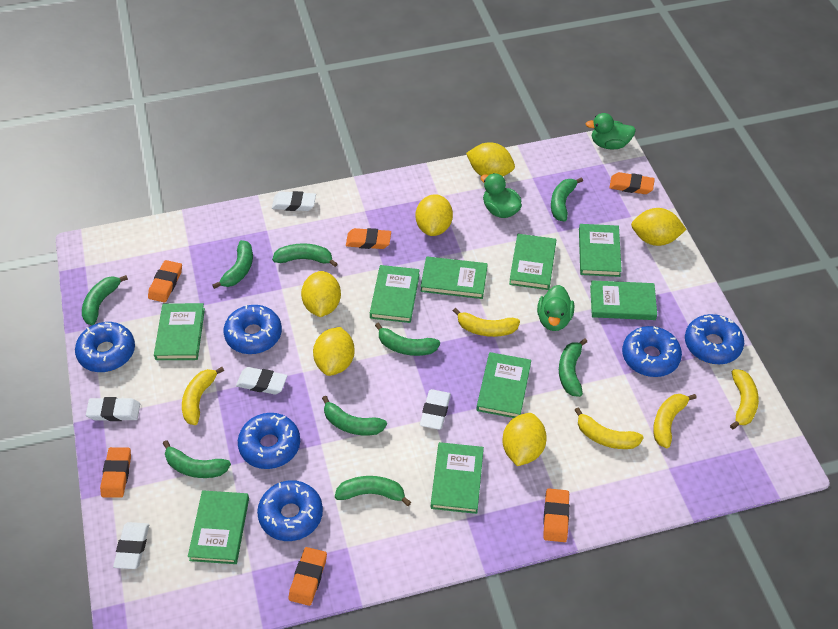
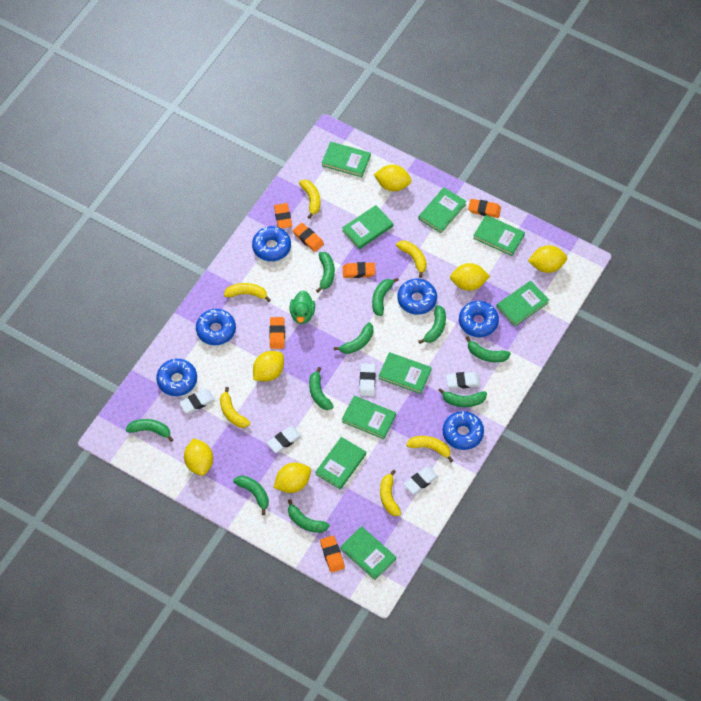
green banana: [82,275,128,325] [163,440,231,478] [212,240,253,289] [272,243,338,267] [322,396,387,435] [335,476,411,506] [375,323,440,356] [551,177,583,222] [559,339,587,397] = 9 -> [126,419,173,442] [233,476,269,515] [288,499,330,533] [309,367,334,410] [316,252,335,293] [334,322,374,354] [372,278,399,316] [418,305,446,344] [438,388,487,407] [466,336,511,362] = 10
green duck: [481,173,522,218] [537,285,574,331] [586,113,636,149] = 3 -> [290,290,315,324] = 1
yellow banana: [182,367,224,425] [453,308,520,337] [575,407,644,449] [653,394,697,448] [730,369,759,430] = 5 -> [220,387,250,428] [224,283,271,302] [299,180,320,219] [380,470,401,516] [396,241,427,278] [406,436,453,462] = 6

